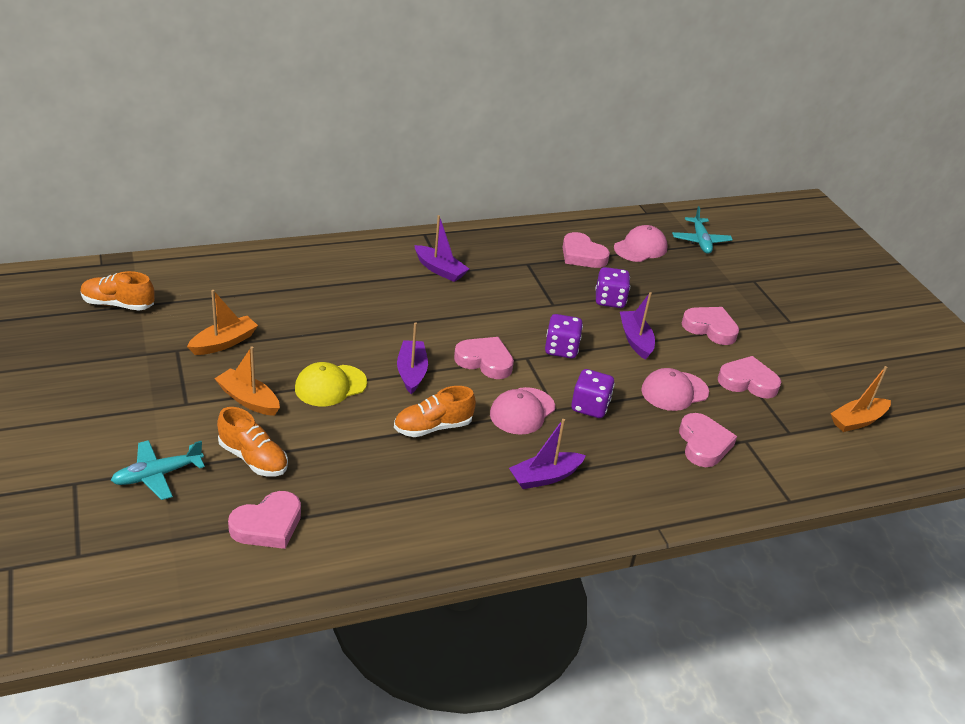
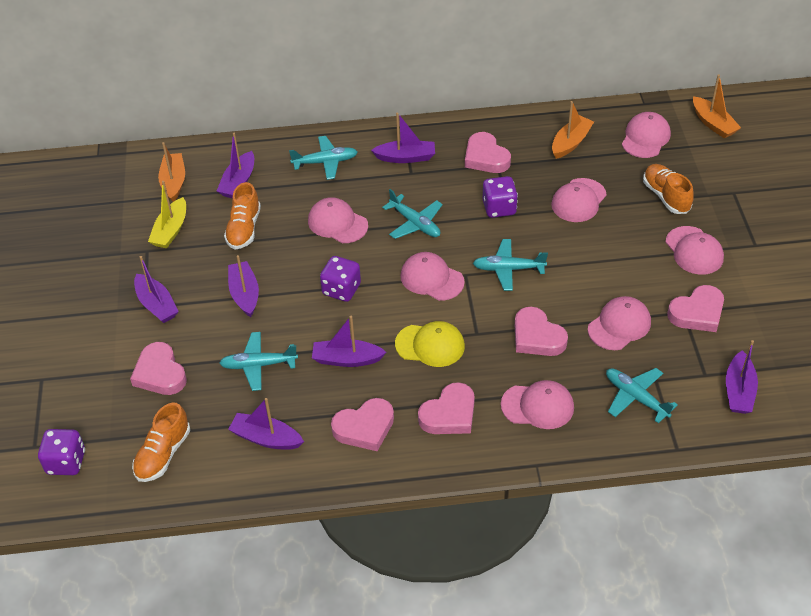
pink cap: [490,387,555,435] [614,225,668,262] [641,368,709,411] = 3 -> [308,197,368,243] [400,252,465,301] [501,380,574,429] [551,178,606,222] [588,296,651,350] [622,112,671,158] [666,226,724,275] = 7
purple boat: [397,322,428,394] [414,215,469,282] [509,419,586,489] [620,292,655,360] = 4 -> [134,256,179,323] [217,133,254,198] [228,255,259,317] [228,398,304,450] [312,316,386,367] [371,113,435,163] [726,340,758,414] = 7
turquoise plane: [111,440,205,500] [672,206,733,254] = 2 -> [219,332,298,391] [289,136,358,180] [382,189,443,239] [473,239,548,291] [606,368,678,423] = 5
yellow boat: none = 0 -> [148,181,186,248] = 1

